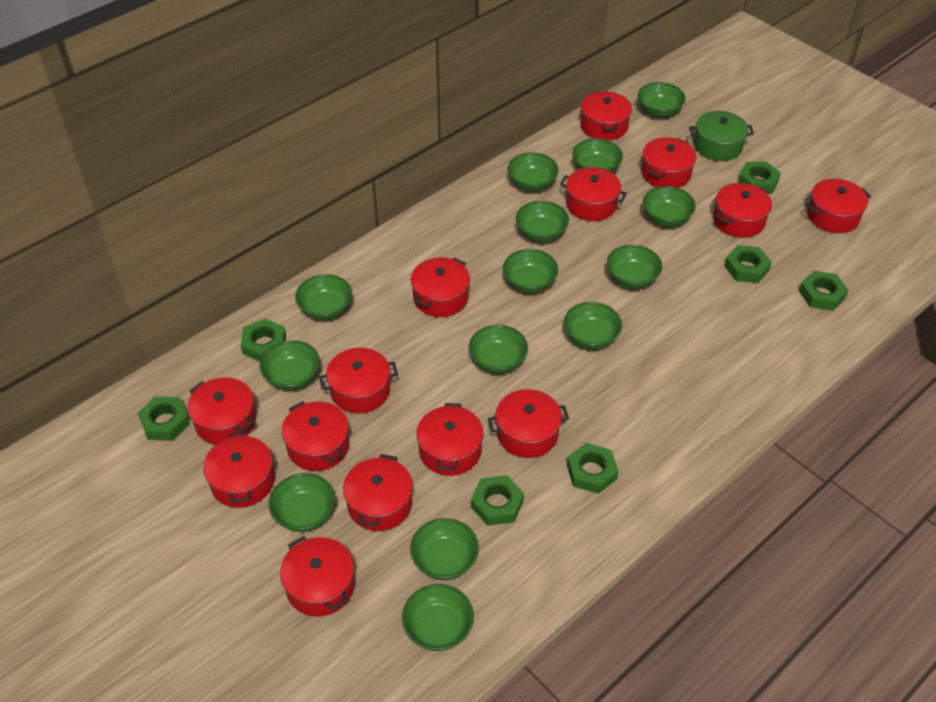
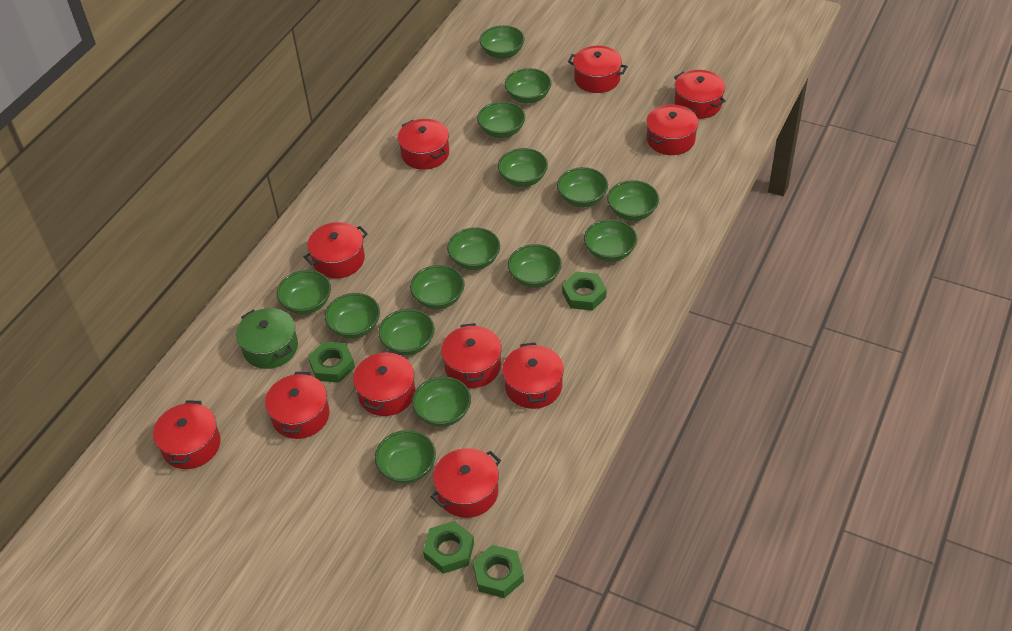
green bowl: [260,340,320,390] [268,473,335,532] [295,274,352,320] [402,584,474,651] [410,518,479,580] [469,325,528,373] [503,249,558,293] [508,152,559,191] [516,201,569,242] [564,302,622,349] [572,139,623,172] [607,245,662,288] [638,82,686,117] [643,186,696,227] = 14 -> [277,270,331,314] [325,293,380,339] [375,430,436,483] [378,309,435,355] [410,265,465,309] [412,376,471,427] [447,227,500,270] [477,101,525,138] [479,25,525,59] [498,148,548,187] [505,68,551,103] [508,244,562,288] [557,167,608,207] [584,219,637,262] [607,180,659,221] = 15
green nut: [138,396,190,441] [241,318,286,362] [471,475,524,526] [567,443,619,494] [724,245,772,283] [738,161,781,194] [799,271,848,311] = 7 -> [308,342,355,383] [423,521,474,574] [473,545,524,598] [562,272,607,311] = 4
red pot: [188,377,256,445] [203,432,275,508] [280,536,355,617] [282,401,349,471] [319,348,398,414] [343,454,413,531] [411,257,470,317] [417,403,484,476] [488,389,569,458] [560,167,627,221] [581,91,632,140] [641,137,696,188] [713,183,772,238] [806,179,871,233] = 14 -> [153,401,221,469] [265,372,330,439] [304,222,368,278] [353,350,415,416] [398,119,449,170] [431,448,501,518] [441,323,502,388] [502,342,564,409] [568,46,628,93] [646,104,698,155] [674,70,726,119] = 11

